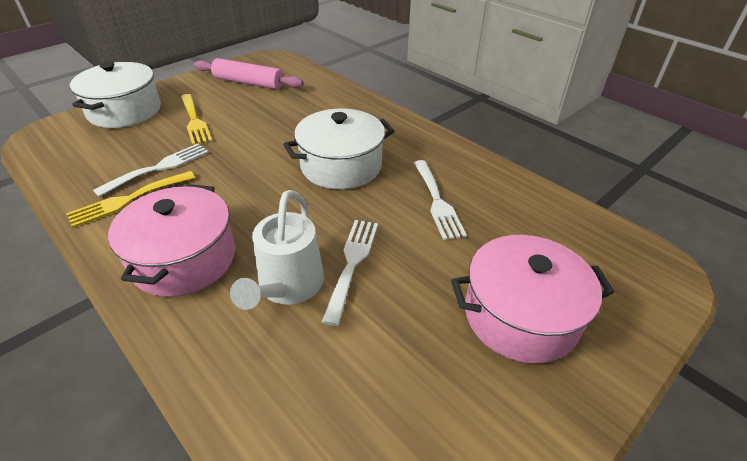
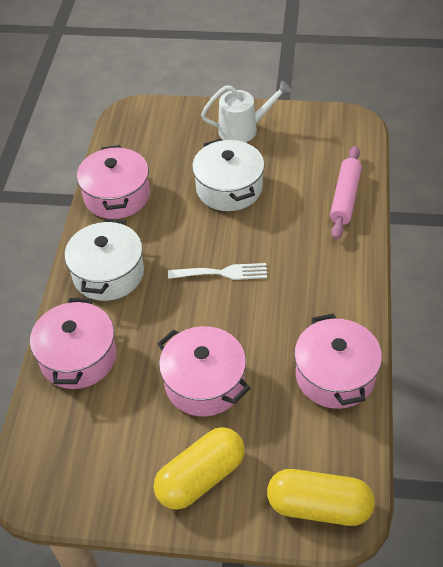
pink pot: [108,184,235,297] [451,235,614,364] = 2 -> [30,298,117,389] [77,145,150,219] [157,326,250,417] [294,313,382,409] = 4
white fork: [93,143,209,197] [322,220,378,326] [414,160,467,240] = 3 -> [168,263,267,280] = 1
yellow capsule: none = 0 -> [154,427,245,510] [267,469,375,526] = 2
yellow fork: [66,171,195,228] [181,94,212,145] = 2 -> none = 0

